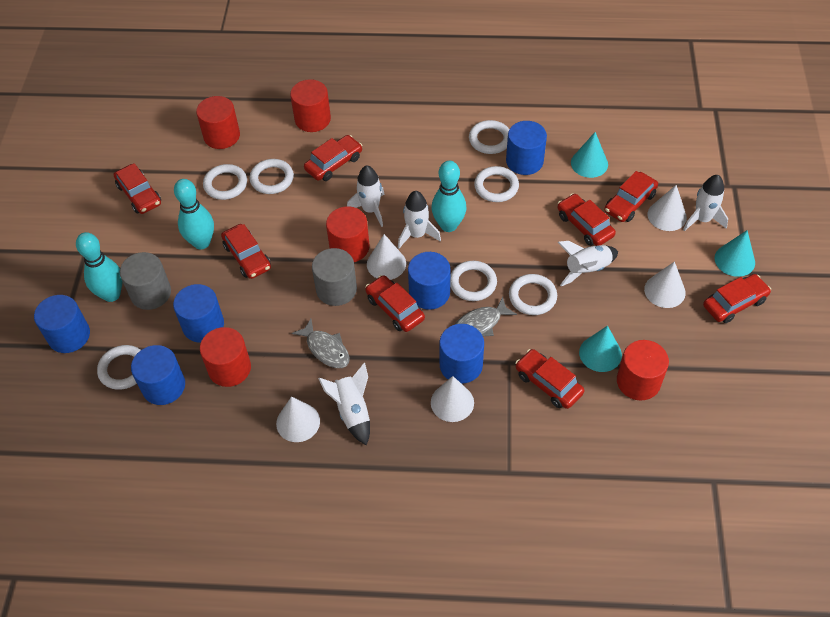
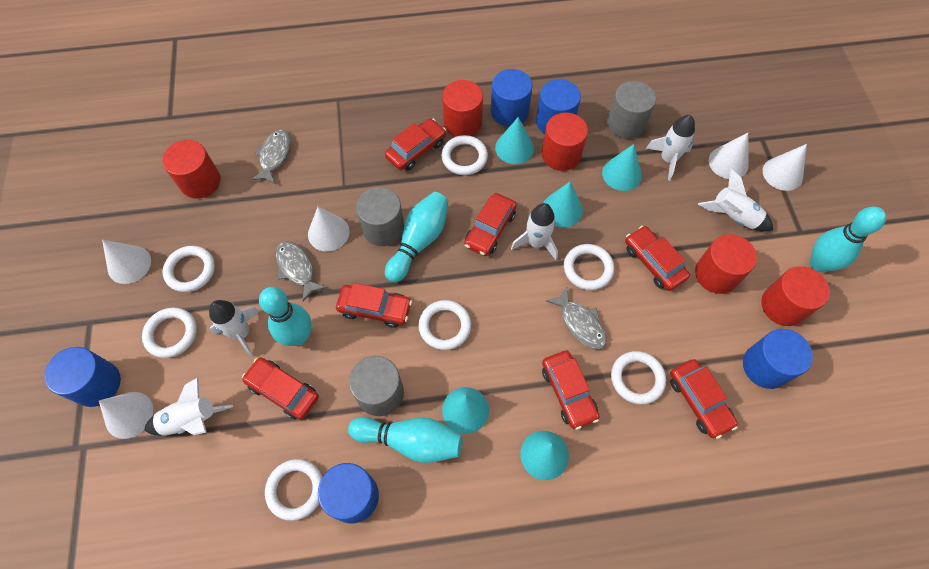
blue cylinder: [34,295,90,353] [131,345,185,405] [173,284,224,343] [408,252,450,310] [439,324,484,384] [506,121,547,175] = 6 -> [44,347,121,407] [318,463,379,524] [491,69,533,127] [536,79,581,134] [743,329,813,389] = 5
grey cylinder: [120,252,171,310] [312,248,357,306] = 2 -> [349,356,404,416] [356,187,404,246] [607,81,656,139] = 3
grey fish: [292,319,350,368] [455,296,517,336] = 2 -> [251,129,290,184] [276,241,326,302] [546,287,607,350] = 3
red car: [114,163,161,214] [221,224,271,279] [304,135,362,181] [365,275,425,332] [515,349,584,409] [557,193,616,246] [604,171,658,222] [703,274,771,323] = 8 -> [242,357,319,420] [336,283,412,328] [385,118,446,170] [464,193,517,256] [542,351,599,430] [625,226,690,291] [670,359,738,439] = 7
turquoise bowling pin: [76,232,123,302] [174,179,214,249] [432,161,466,232] = 3 -> [259,287,312,346] [348,417,463,463] [385,192,448,283] [810,206,886,272] = 4
turquoise cone: [571,132,608,178] [579,326,622,372] [714,230,755,277] = 3 -> [442,387,489,434] [495,117,534,164] [520,431,569,480] [543,182,583,227] [602,144,642,191] = 5

